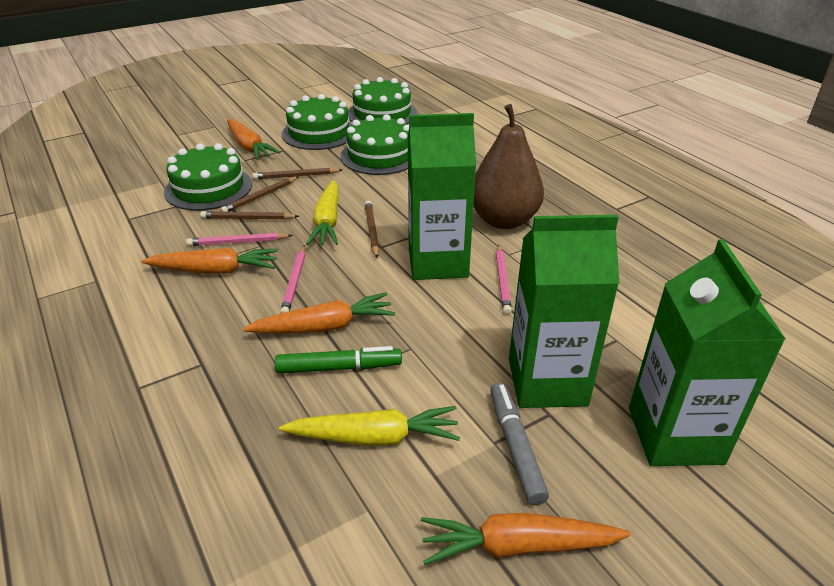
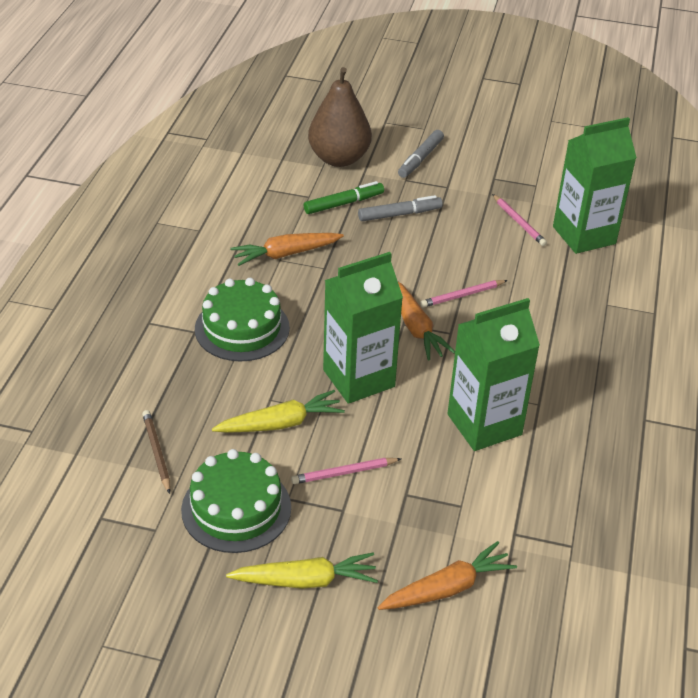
brown pencil: [200,211,299,220] [220,177,298,212] [252,168,342,180] [365,201,380,258] = 4 -> [142,410,170,494] = 1
green cake: [164,143,252,211] [282,94,352,150] [340,114,409,175] [348,77,417,124] = 4 -> [181,449,291,553] [195,278,290,362] = 2
grey marker: [490,383,549,505] = 1 -> [358,195,443,221] [398,130,444,178] = 2
orange carrot: [142,248,278,274] [227,119,280,160] [243,293,395,333] [421,512,631,565] = 4 -> [230,233,344,266] [377,541,517,610] [398,282,455,360] = 3

